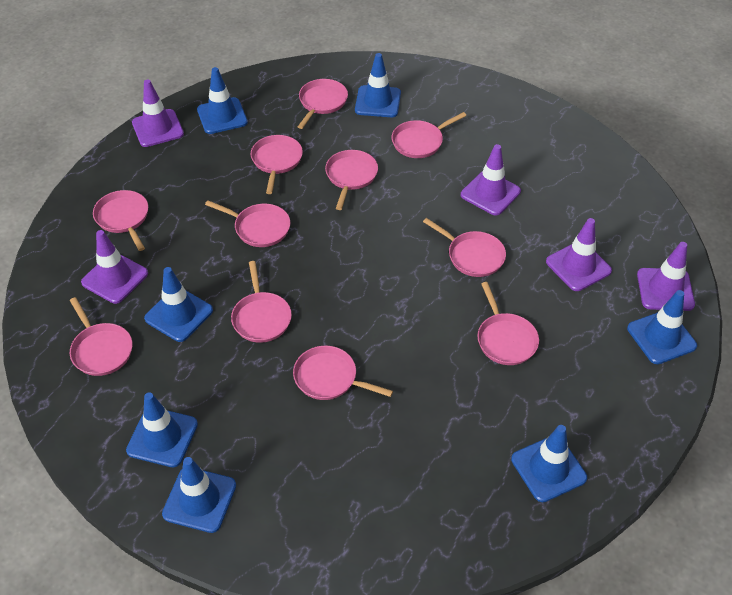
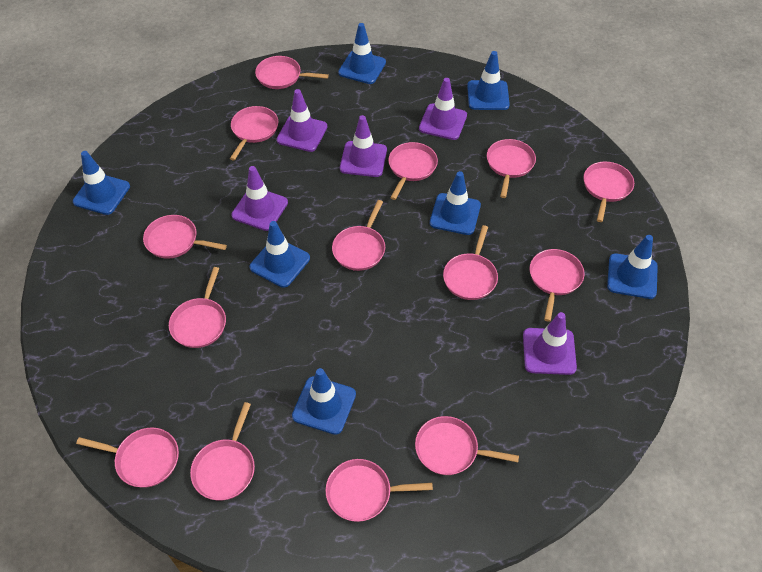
pink pan: [70,297,132,376] [93,190,148,251] [205,200,290,247] [231,261,292,343] [251,135,303,194] [293,346,393,400] [298,79,348,129] [325,150,378,210] [392,112,466,158] [423,218,506,277] [477,282,539,365] = 11 -> [76,428,179,488] [143,215,227,259] [169,267,226,348] [190,402,255,500] [230,106,278,161] [255,56,329,89] [325,459,433,522] [332,200,385,271] [388,142,438,200] [415,416,519,475] [443,225,498,300] [487,139,536,198] [530,249,585,322] [583,162,634,222] = 14

